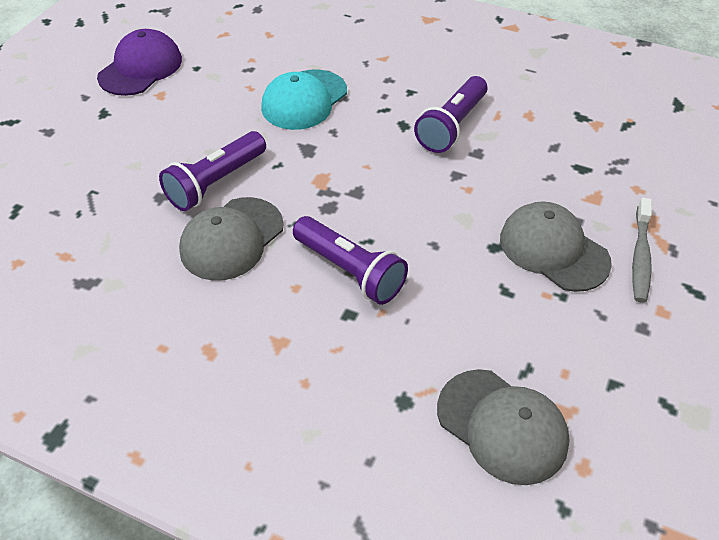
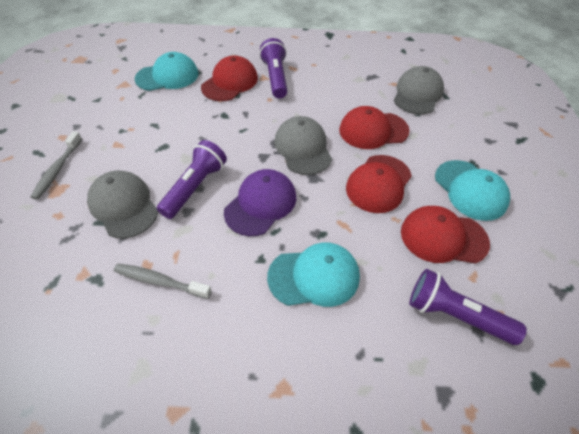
grey toothbrush: [632,198,652,303] = 1 -> [31,131,82,200] [114,264,212,299] = 2
red cap: none = 0 -> [201,55,258,101] [339,106,410,149] [346,155,412,213] [401,206,490,264] = 4
turquoise cap: [261,69,347,130] = 1 -> [135,52,199,91] [267,243,360,307] [435,160,510,221] = 3

